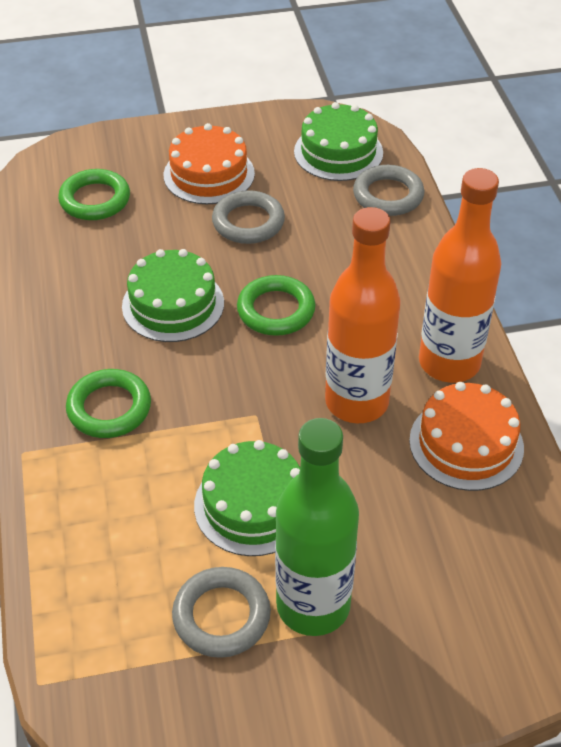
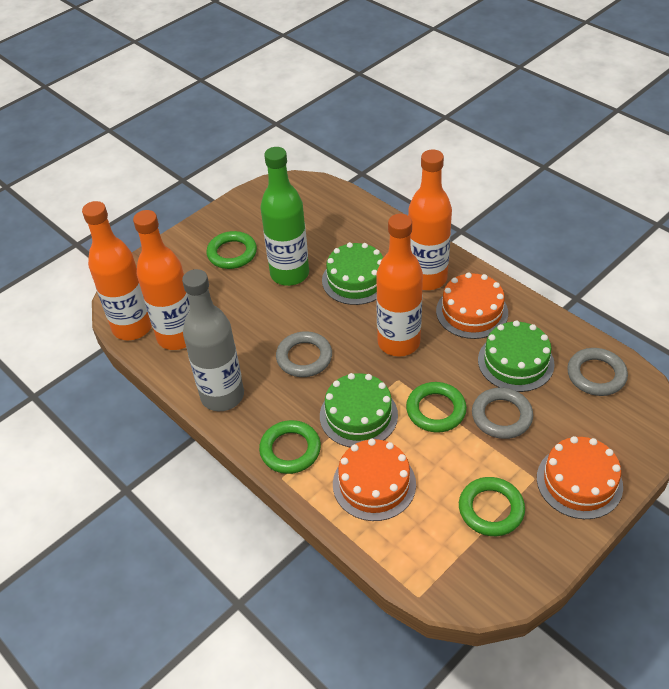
green ring: [58,169,130,220] [66,369,151,438] [237,275,315,336] = 3 -> [206,231,257,269] [259,420,321,474] [406,382,467,432] [459,477,525,536] = 4
grey bottle: none = 0 -> [182,269,244,411] = 1
orange bottle: [325,207,401,423] [419,168,501,383] = 2 -> [82,201,152,341] [133,210,190,350] [376,214,423,357] [408,149,452,290] = 4
orange cake: [164,123,255,204] [409,382,524,491] = 2 -> [333,439,416,521] [436,273,508,339] [537,436,623,519] = 3

